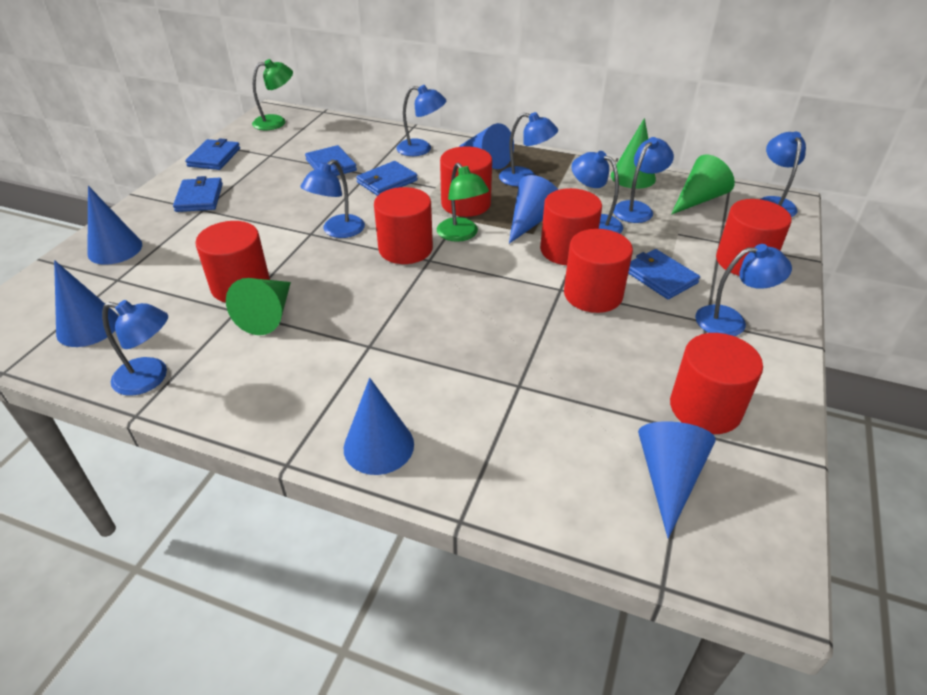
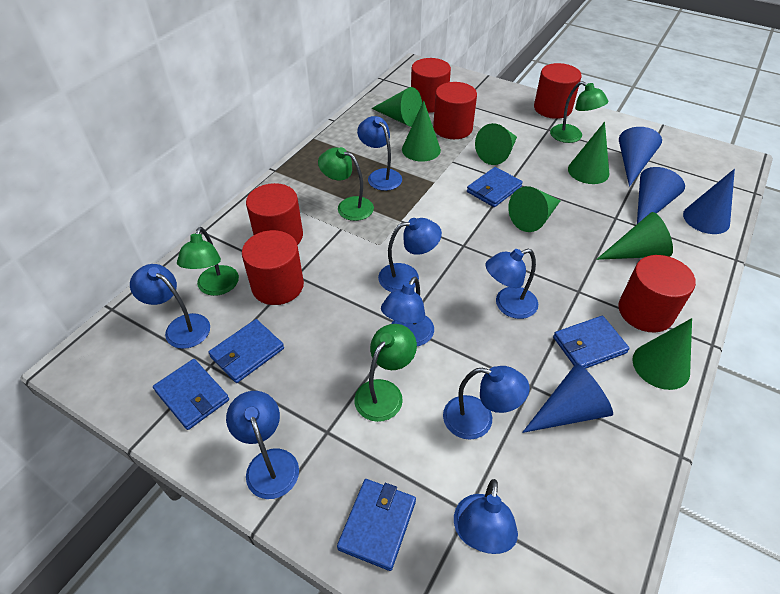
blue cone: [54,260,119,347] [87,186,142,265] [344,378,414,475] [459,123,514,169] [509,175,558,244] [638,421,716,539] = 6 -> [522,363,613,433] [619,127,662,187] [637,167,685,224] [683,169,735,234] = 4
green cone: [226,278,291,335] [611,118,656,189] [671,155,735,215] = 3 -> [371,87,422,127] [402,101,441,162] [475,123,517,165] [508,186,561,232] [568,122,609,184] [596,212,673,260] [632,318,692,390] = 7
green lamp: [252,59,293,130] [437,163,489,242] = 2 -> [177,227,239,296] [318,147,374,221] [354,324,417,422] [550,81,608,143] = 4
red cylinder: [195,221,270,303] [374,187,433,264] [440,146,492,217] [540,188,602,265] [564,229,633,313] [670,333,763,434] [716,199,792,276] = 7 -> [242,230,304,305] [246,183,303,245] [411,58,451,113] [433,82,477,139] [534,63,581,119] [618,255,696,333] = 6

